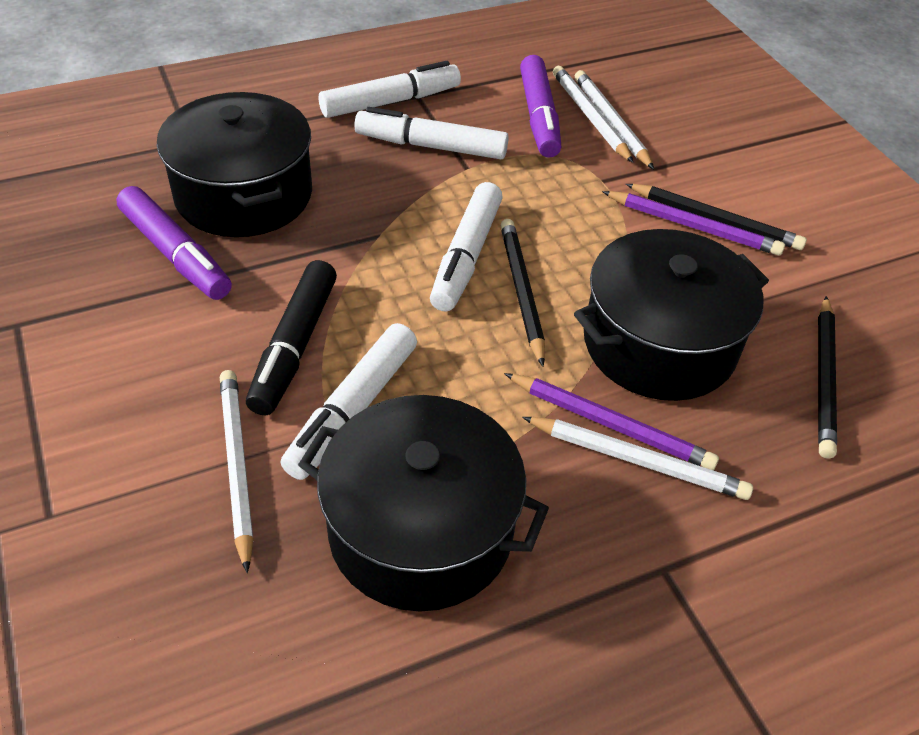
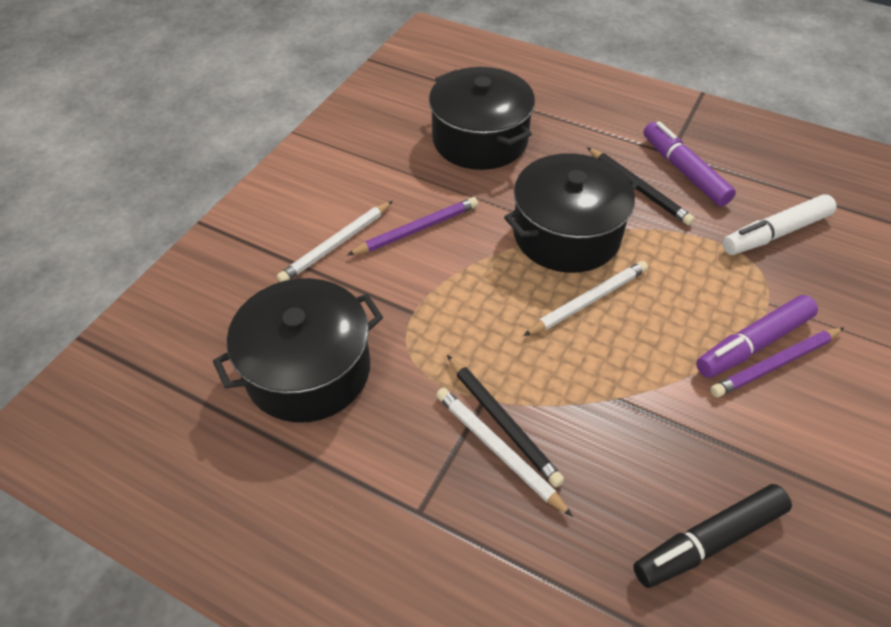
black pencil: [500,219,545,367] [626,184,807,250] [818,296,837,459] = 3 -> [447,355,564,487] [587,147,695,225] = 2
white marker: [280,323,417,480] [319,61,461,118] [354,107,509,159] [430,182,503,311] = 4 -> [722,194,837,255] = 1
white pencil: [220,370,254,573] [522,417,753,500] [553,66,634,163] [575,70,654,169] = 4 -> [277,201,393,282] [436,388,573,517] [523,261,648,336] = 3

